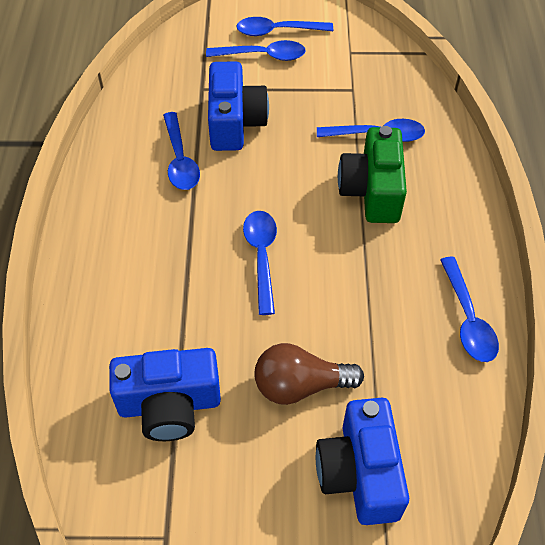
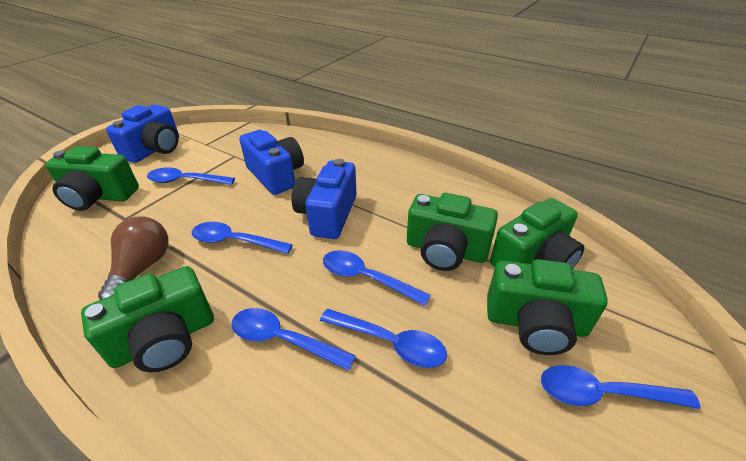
green camera: [338,126,407,223] = 1 -> [46,146,139,211] [81,266,214,372] [407,193,498,271] [487,259,608,355] [490,198,585,269] = 5

